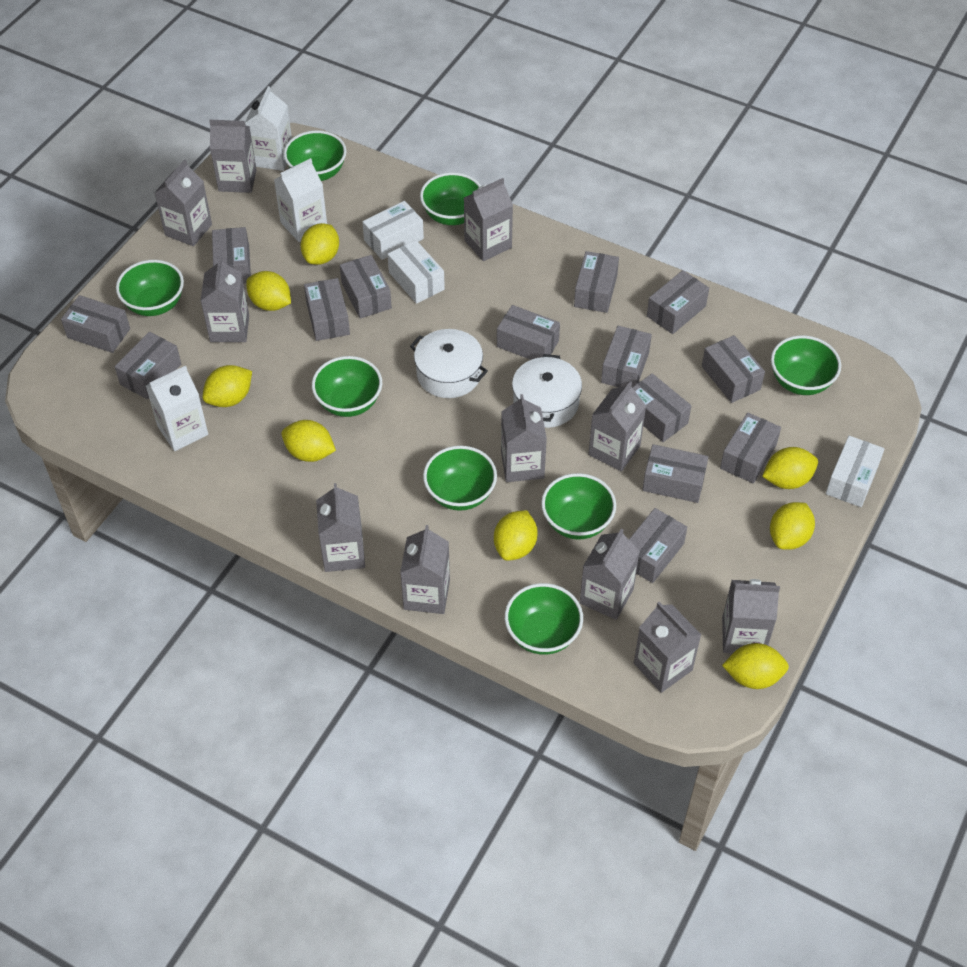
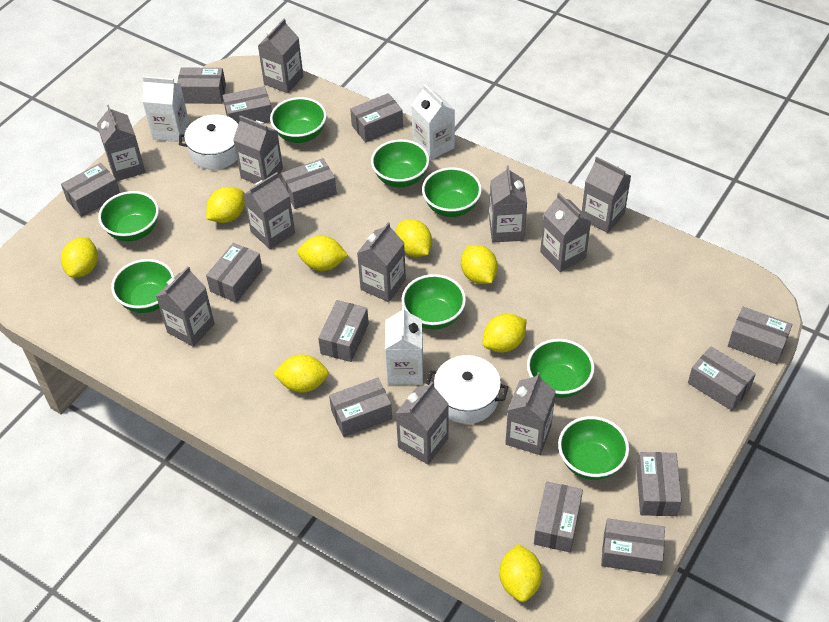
grey box: [61,295,130,353] [115,332,181,399] [212,227,251,284] [304,278,350,341] [340,255,392,319] [497,305,560,360] [574,251,619,313] [601,326,652,388] [629,508,687,583] [632,373,691,442] [642,444,708,503] [647,270,709,334] [702,335,765,403] [720,412,781,484] = 14 -> [61,163,120,217] [177,67,226,104] [206,243,263,303] [223,86,272,124] [281,158,337,209] [318,300,369,362] [329,378,392,437] [350,93,403,143] [534,482,583,552] [601,519,665,575] [636,452,682,516] [688,346,756,411] [728,307,792,364] = 13
white box: [362,201,424,260] [388,240,445,304] [826,436,885,507] = 3 -> none = 0

